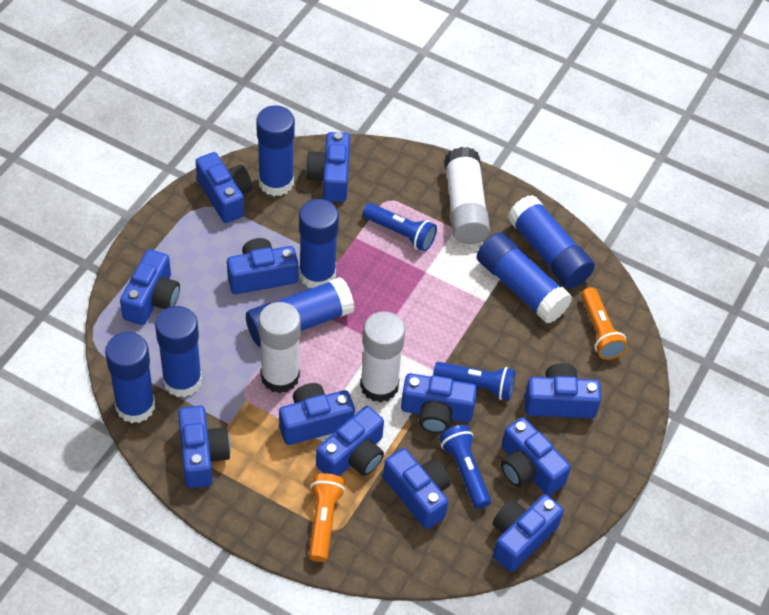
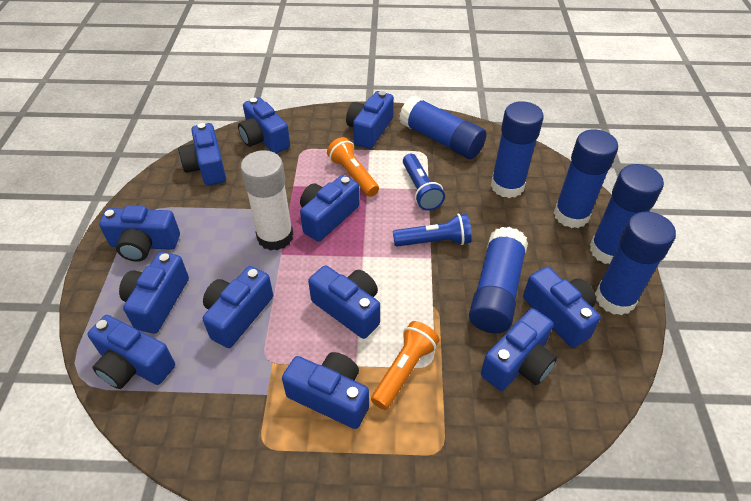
blue flashlight: [363,203,437,251] [433,362,516,400] [439,425,491,509] = 3 -> [393,214,472,247] [403,154,445,211] = 2
blue glue stick: [105,332,155,423] [155,306,202,397] [246,277,355,347] [256,105,295,196] [299,199,339,288] [477,232,572,323] [508,195,595,289] = 7 -> [399,96,487,159] [469,227,528,333] [491,101,544,198] [554,129,618,228] [590,164,664,264] [595,212,676,316] = 6
white glue stick: [259,302,301,393] [360,311,405,402] [444,147,490,244] = 3 -> [240,150,293,251] = 1

